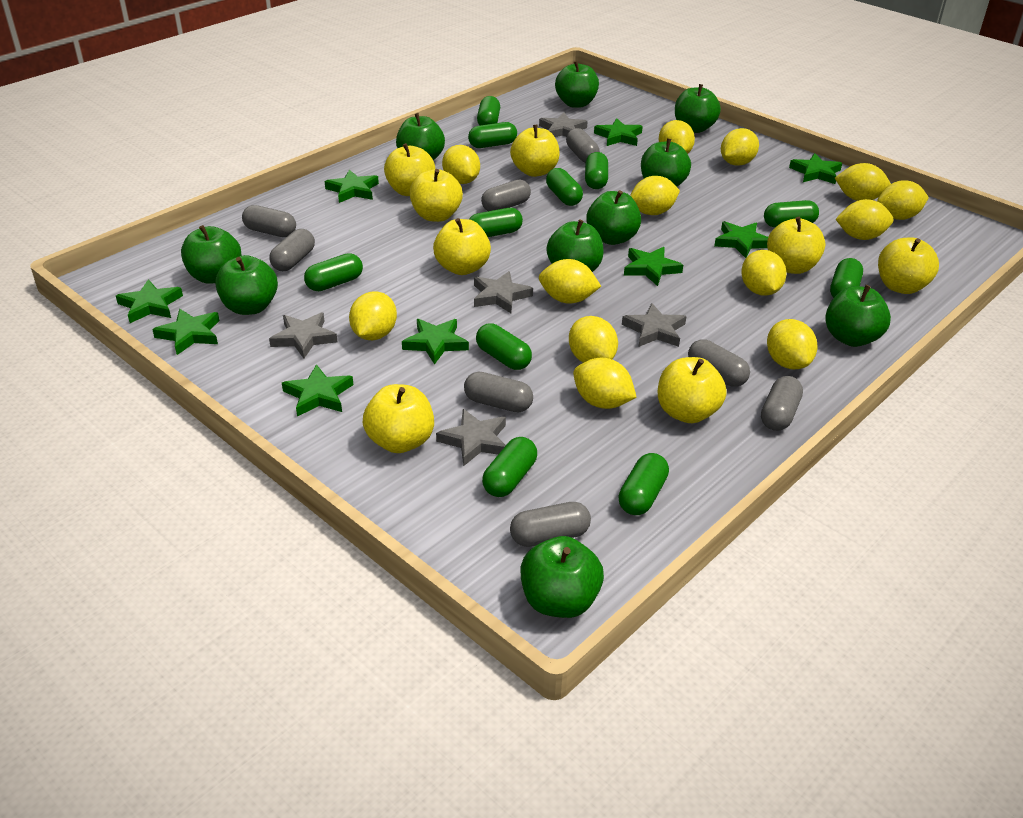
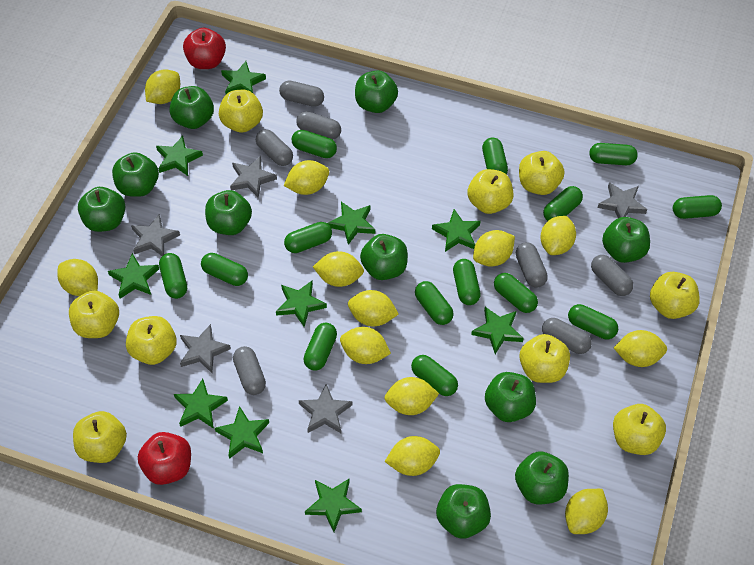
green capsule: [304,253,363,291] [468,122,517,148] [469,208,523,237] [476,323,532,370] [477,96,500,125] [482,437,537,497] [546,168,583,206] [585,152,608,189] [618,453,669,515] [764,200,819,227] [830,258,863,298] = 11 -> [159,253,187,299] [201,253,248,286] [284,222,332,253] [292,130,337,158] [303,323,337,371] [411,355,458,396] [415,281,454,325] [453,259,480,305] [482,138,508,174] [494,273,538,313] [543,186,583,221] [568,304,618,339] [589,143,638,165] [673,195,722,219] = 14
green star: [116,279,183,323] [152,309,219,355] [282,364,353,416] [325,170,379,203] [402,319,469,365] [594,118,643,146] [624,247,683,286] [714,221,768,258] [789,153,842,184] = 9 -> [108,253,159,299] [156,136,203,176] [174,379,228,429] [215,406,269,459] [221,61,266,94] [276,281,327,327] [305,478,362,532] [327,202,375,245] [432,209,481,252] [471,307,524,354] = 10
grey capsule: [242,205,296,237] [269,229,315,271] [464,372,533,413] [481,179,531,211] [510,502,591,547] [566,128,600,163] [688,339,750,387] [761,376,803,431] = 8 -> [233,346,266,395] [256,129,293,166] [279,81,324,107] [296,111,341,140] [516,242,548,288] [542,318,592,354] [591,255,634,296] = 7
red apple: none = 0 -> [138,432,191,485] [183,28,226,69] = 2
yellow apple: [363,384,434,453] [384,143,436,196] [410,169,463,222] [433,218,491,275] [510,125,560,177] [658,357,727,423] [767,217,826,274] [878,237,939,294] = 8 -> [69,291,119,338] [73,411,127,463] [126,316,177,365] [219,90,263,132] [468,169,514,214] [519,151,565,195] [519,334,570,383] [613,404,666,455] [650,272,700,319] = 9
yellow lemon: [349,291,397,340] [442,145,480,184] [539,259,601,304] [569,316,618,363] [573,358,637,409] [630,176,680,215] [659,120,695,154] [721,128,759,166] [741,250,787,296] [767,319,817,369] [835,163,891,201] [836,199,894,240] [877,180,929,220] = 13 -> [57,259,98,296] [145,69,180,104] [284,160,329,195] [313,251,364,287] [340,327,391,364] [348,290,399,326] [384,377,439,415] [385,436,440,476] [473,230,515,267] [540,216,576,255] [565,489,608,534] [614,330,667,367] = 12

